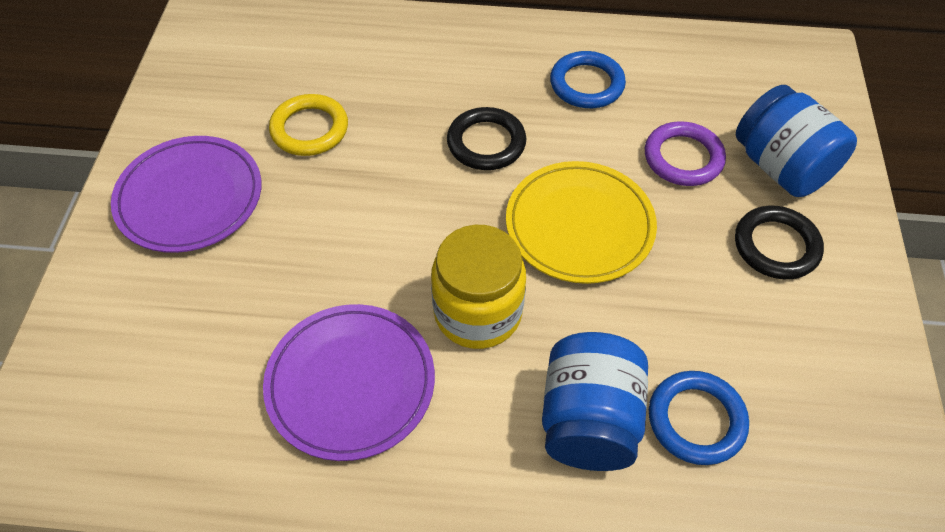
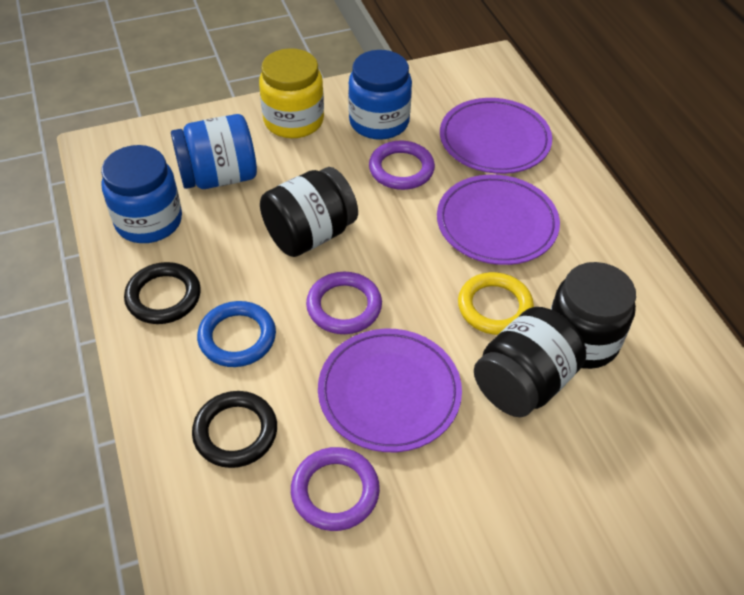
black jar: none = 0 -> [260,167,358,257] [474,307,586,417] [551,262,636,369] = 3
blue jar: [542,332,648,471] [736,85,857,197] = 2 -> [101,145,182,243] [171,114,257,189] [348,50,412,140] = 3
blue ring: [550,51,626,108] [649,371,749,465] = 2 -> [197,301,276,367] = 1
purple plate: [111,136,261,253] [263,304,435,461] = 2 -> [318,329,462,452] [437,174,560,265] [440,98,552,174] = 3
purple ring: [645,121,726,186] = 1 -> [291,447,380,531] [306,272,382,334] [369,140,435,190] = 3
yellow plate: [506,161,657,284] = 1 -> none = 0

